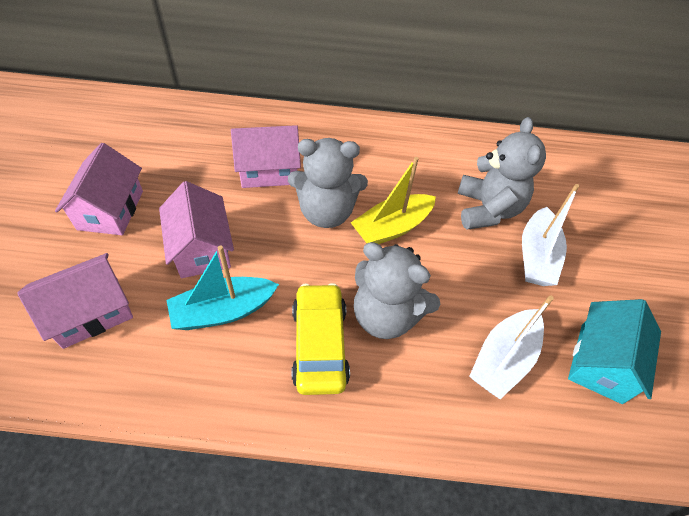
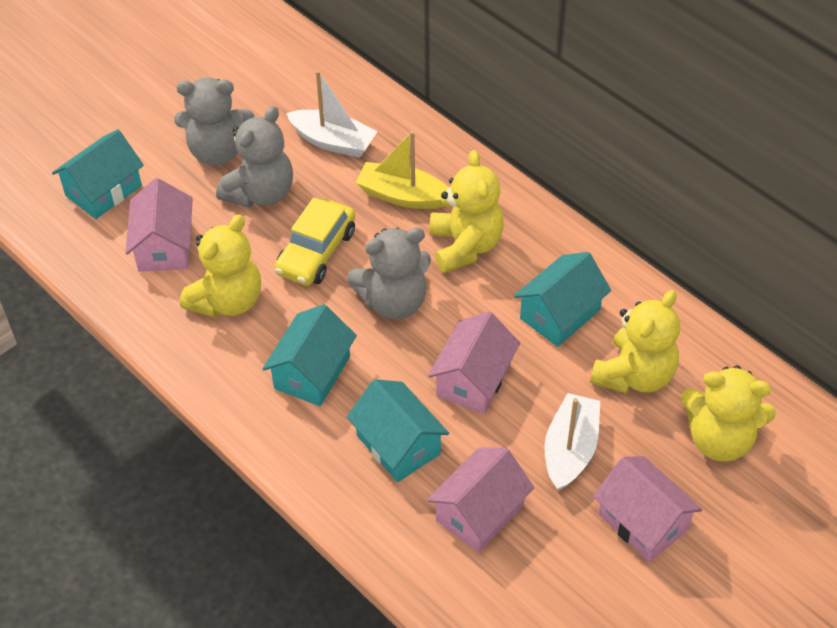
turquoise boat: [166,246,279,330] = 1 -> none = 0
turquoise house: [568,299,661,404] = 1 -> [52,129,144,219] [262,304,357,406] [347,379,449,482] [514,252,611,347] = 4
yellow teddy bear: none = 0 -> [180,214,261,318] [429,150,504,273] [590,290,680,394] [681,365,776,462] = 4

